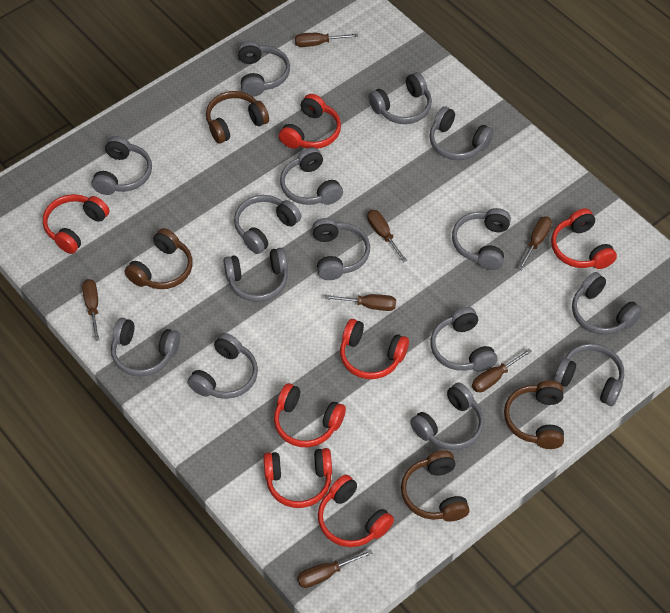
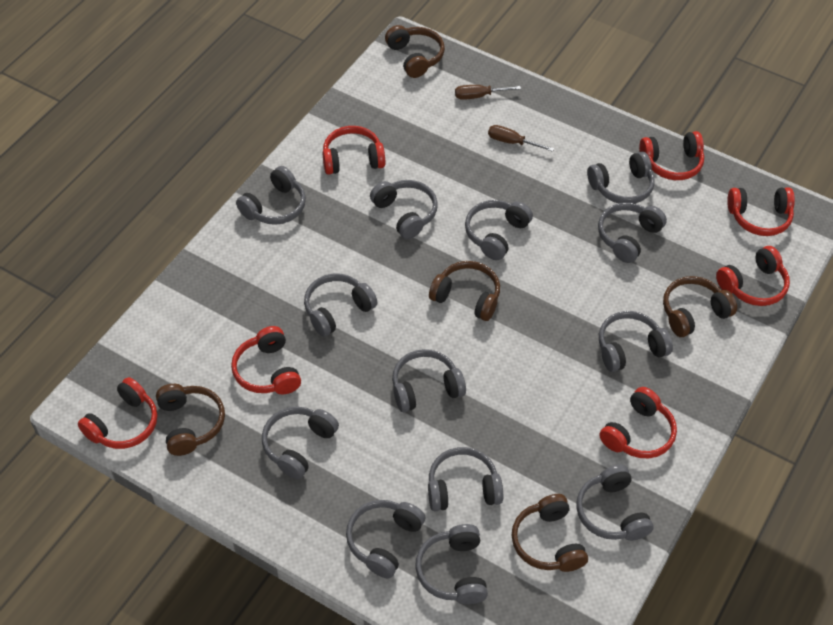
brown headphones: [125,228,193,289] [206,91,269,144] [401,450,470,521] [504,381,564,449] = 4 -> [156,384,225,456] [385,25,445,78] [429,261,500,321] [512,494,588,572] [663,276,737,337] = 5
brown screwdriver: [82,279,99,341] [295,33,358,47] [297,549,373,588] [325,294,396,311] [367,210,407,263] [472,348,532,392] [518,216,552,270] = 7 -> [455,85,521,100] [488,125,554,152] = 2
grey headphones: [92,136,152,195] [111,318,180,377] [187,333,258,399] [223,248,288,302] [234,195,301,254] [238,41,290,97] [280,147,343,205] [312,218,370,280] [368,72,432,124] [410,383,484,450] [429,106,494,160] [430,307,497,372] [452,208,511,270] [554,344,624,406] [572,272,643,335] = 15 -> [236,166,306,225] [262,407,339,479] [304,274,378,337] [346,500,425,578] [370,180,438,239] [392,349,466,412] [415,524,488,604] [428,447,503,511] [465,200,533,260] [576,465,653,541] [587,151,655,204] [598,203,667,263] [599,311,673,372] = 13

